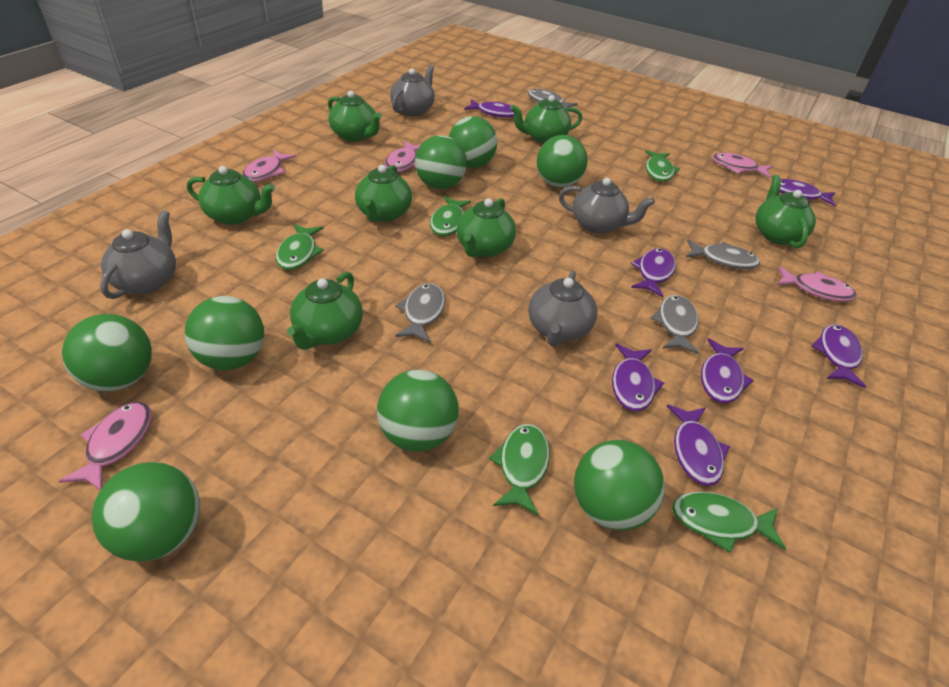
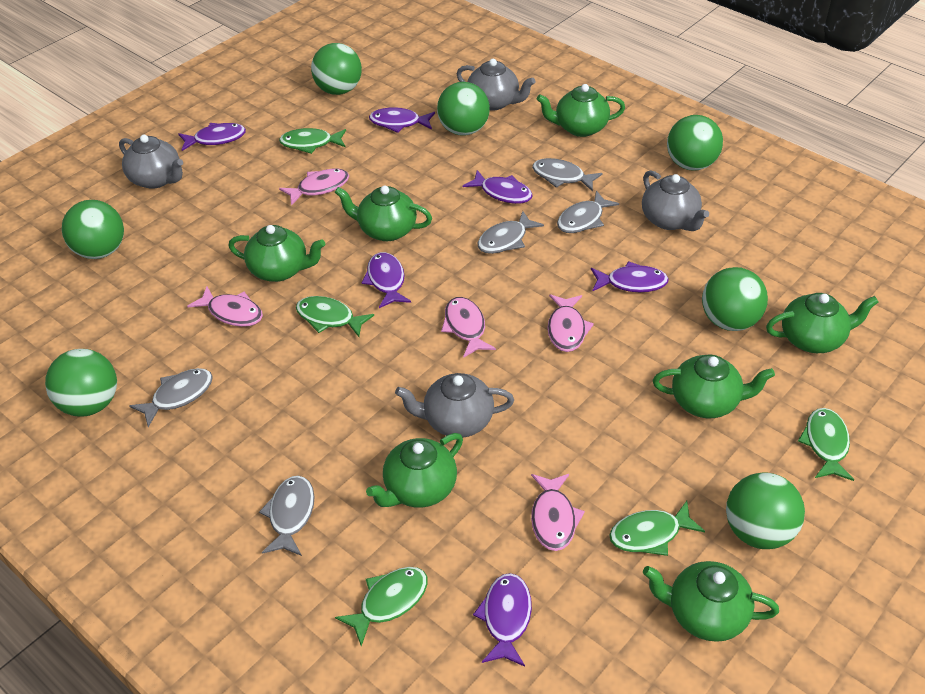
green ball: [62,314,152,392] [92,462,200,562] [185,296,264,370] [377,370,459,452] [415,135,467,189] [449,116,497,168] [537,135,588,187] [574,440,665,530] = 8 -> [45,349,117,417] [62,200,124,259] [311,43,362,95] [437,82,490,136] [667,115,723,171] [702,267,768,331] [726,472,805,549] = 7
grey fish: [395,284,445,343] [528,89,578,111] [651,295,699,354] [686,239,760,269] = 4 -> [129,368,213,427] [259,476,314,556] [478,211,544,254] [532,158,603,191] [557,190,619,233] = 5
purple fish: [464,99,514,118] [612,343,664,411] [631,248,676,297] [667,405,730,486] [701,338,754,403] [779,179,836,206] [811,324,866,388] = 7 -> [178,123,246,151] [362,252,411,308] [369,107,435,133] [463,170,533,204] [473,573,532,667] [591,261,669,292] = 6

